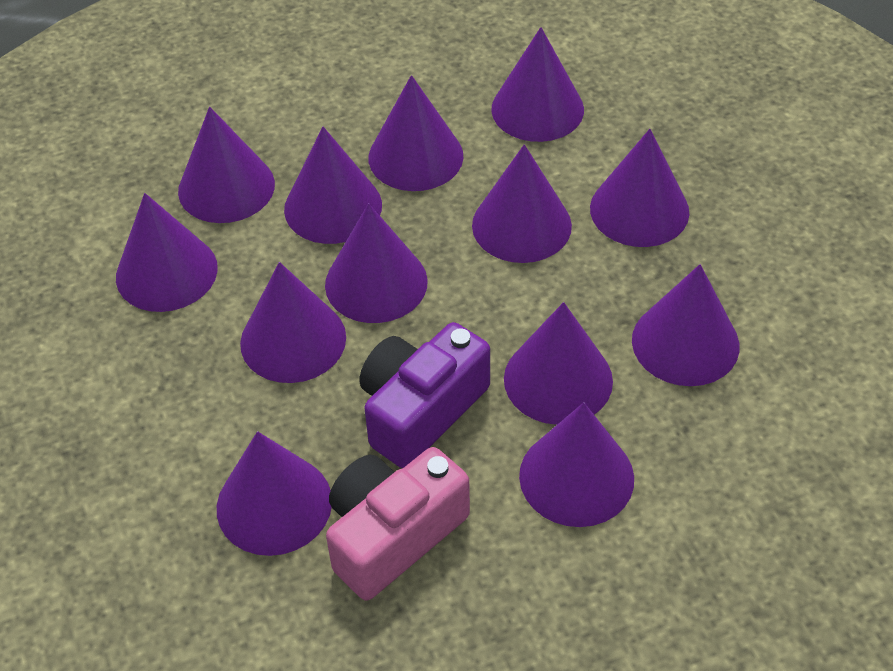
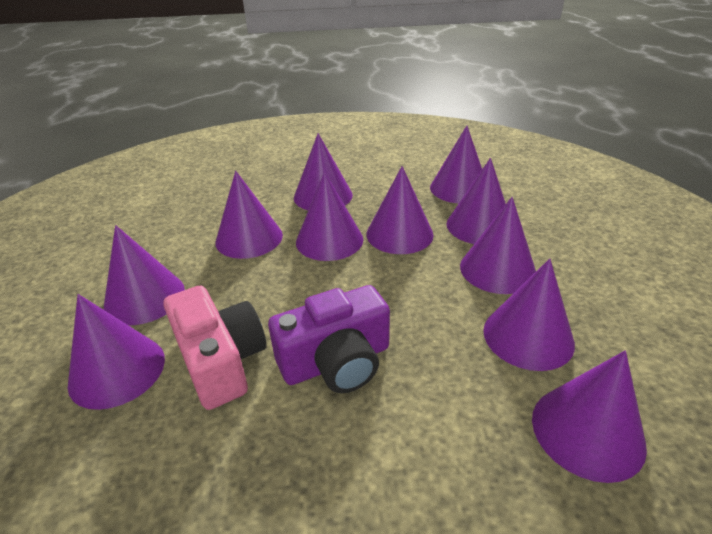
purple cone: [116,193,218,312] [178,107,275,223] [217,431,332,556] [240,262,346,383] [284,127,382,244] [325,203,428,323] [369,75,463,191] [472,144,572,263] [491,27,584,142] [504,302,613,425] [519,403,634,527] [590,129,689,247] [632,264,739,386] = 13 -> [67,294,165,410] [104,225,185,325] [215,171,283,259] [294,133,353,210] [296,172,363,261] [366,166,434,254] [430,126,482,203] [447,158,506,244] [460,197,536,294] [483,259,575,371] [532,351,647,483] = 11

